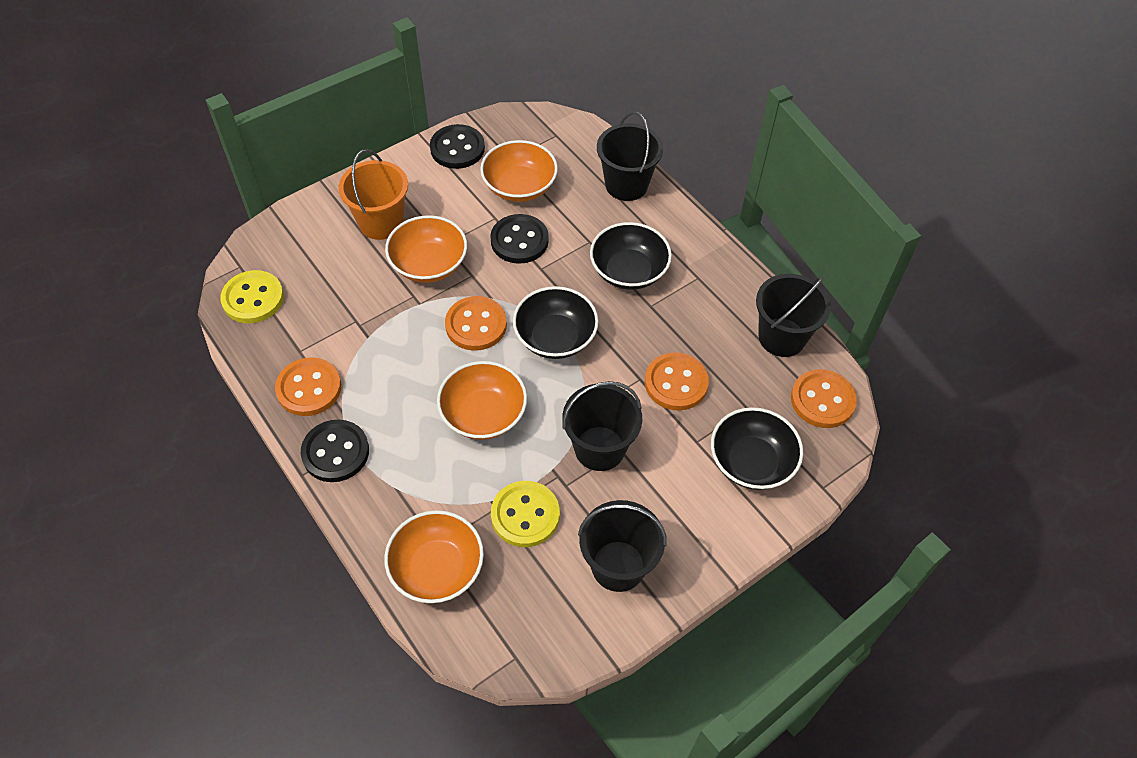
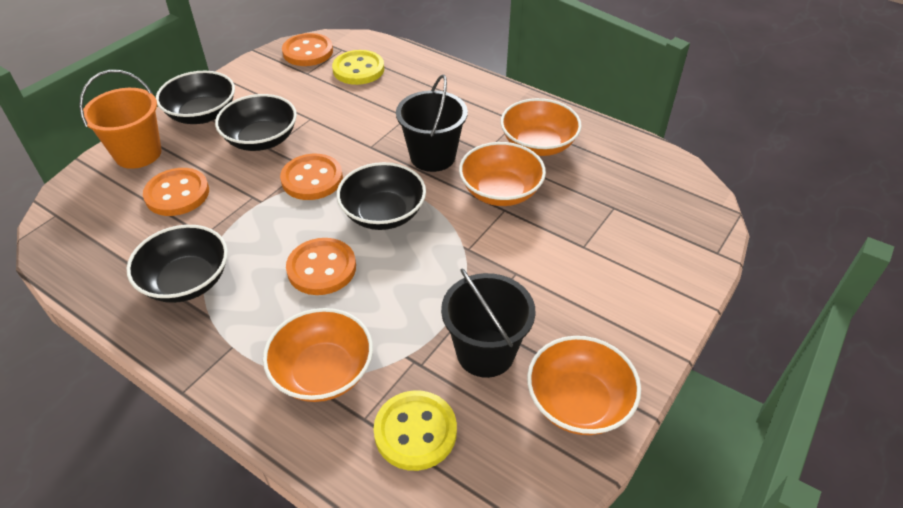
black bowl: [513,286,599,359] [590,222,672,290] [711,407,803,490] = 3 -> [126,225,228,303] [156,71,235,124] [215,94,297,151] [337,162,426,230] = 4
black bucket: [562,381,642,471] [578,500,667,592] [597,111,663,201] [756,274,831,357] = 4 -> [396,75,468,172] [441,268,536,378] = 2
black button: [301,419,369,482] [430,124,485,169] [490,214,549,264] = 3 -> none = 0

